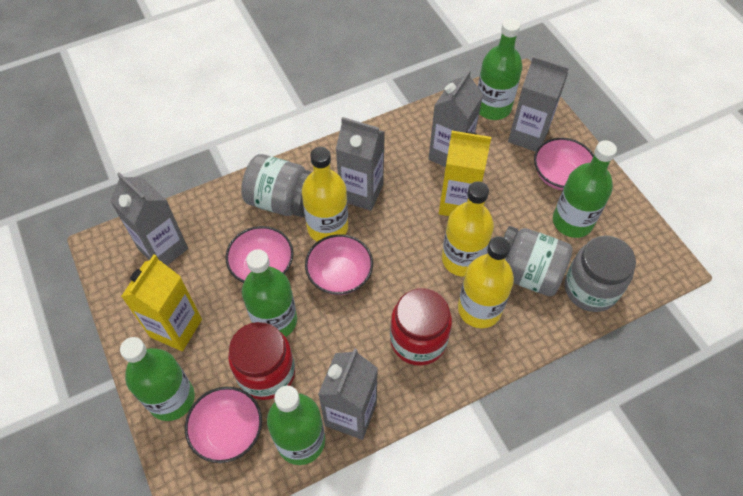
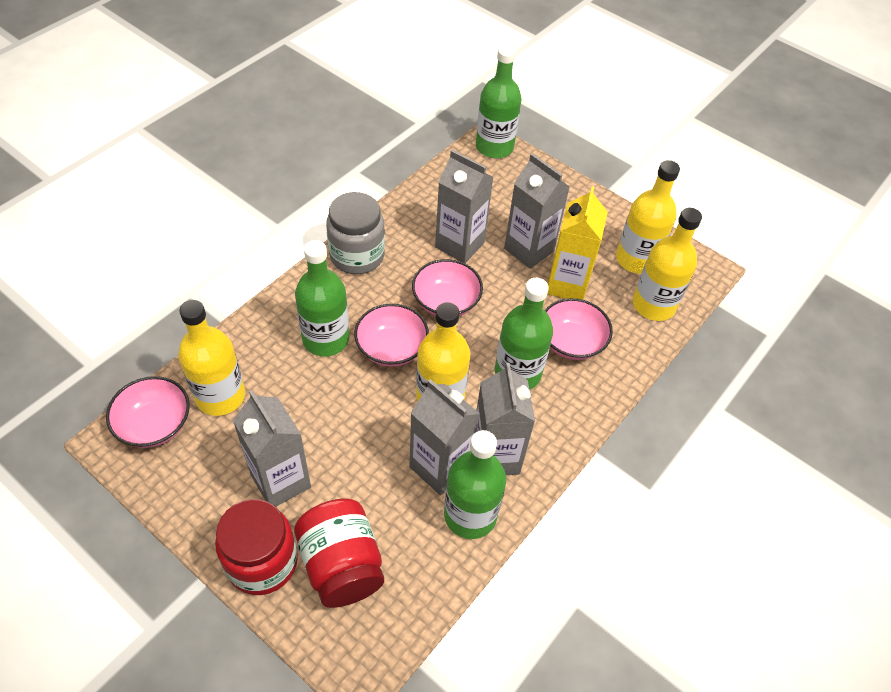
green bottle: [120,337,195,421] [242,249,297,337] [267,385,325,465] [478,18,523,120] [553,140,617,238] = 5 -> [295,240,349,356] [444,430,506,539] [476,45,521,158] [495,278,553,390] = 4
grey jar: [241,154,312,217] [504,226,573,296] [565,236,636,312] = 3 -> [326,192,385,274] = 1
yellow bottle: [302,147,348,242] [442,181,494,277] [458,236,514,328] = 3 -> [178,300,245,416] [416,302,470,401] [616,160,680,274] [633,208,702,321] = 4
yellow carton: [121,255,202,351] [439,131,491,216] = 2 -> [547,186,608,300] = 1

